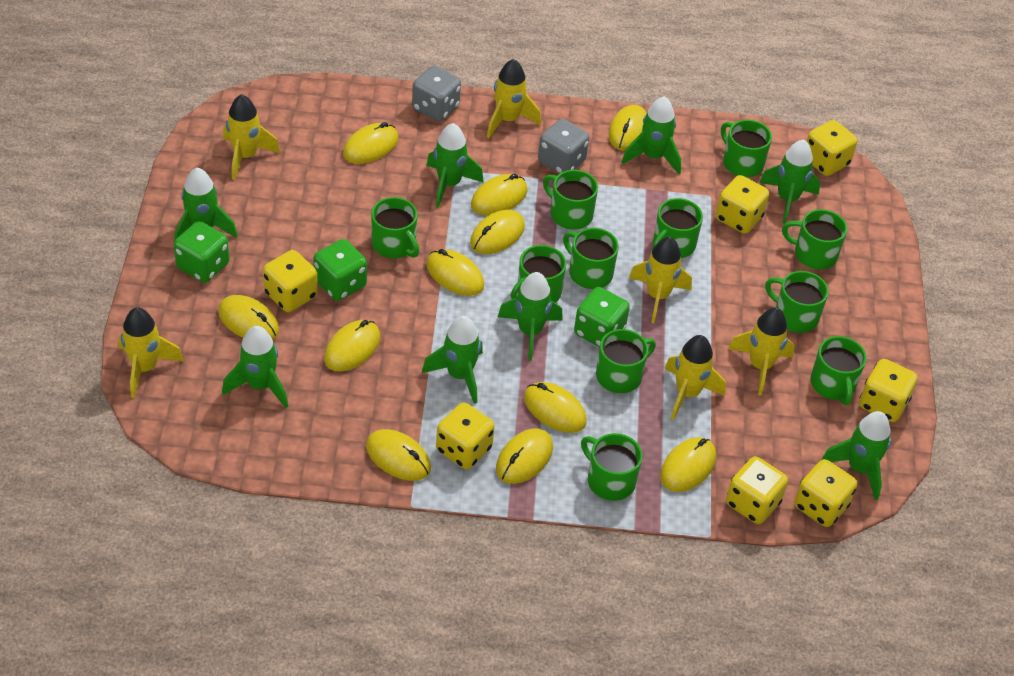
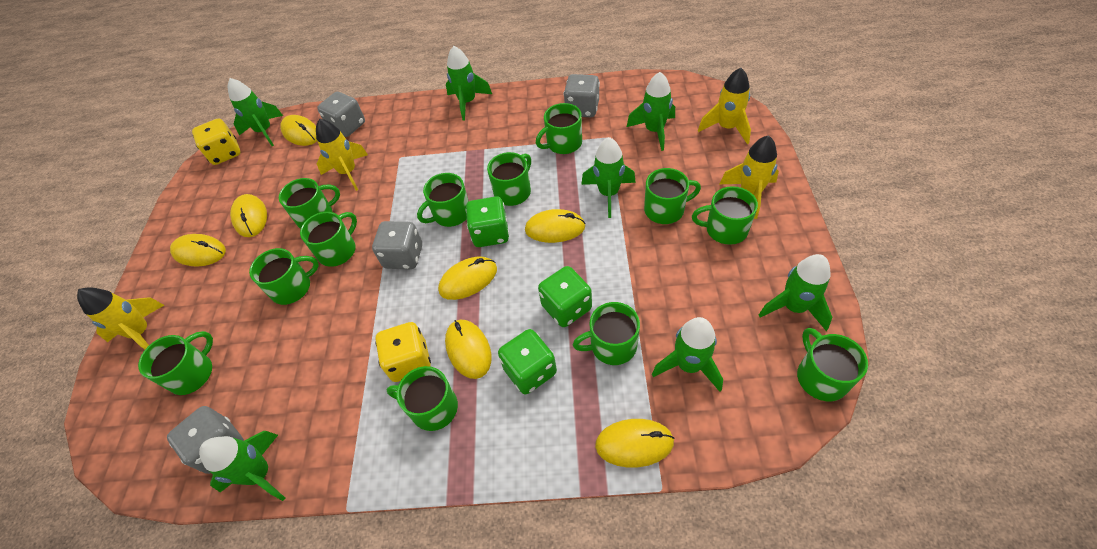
green mug: [371,197,419,258] [511,245,566,303] [543,170,598,230] [563,228,619,289] [581,433,642,501] [596,329,656,393] [652,198,703,258] [721,120,772,177] [765,271,829,333] [782,209,847,270] [810,336,867,405] = 11 -> [138,331,213,395] [249,248,319,305] [279,178,340,229] [300,212,357,267] [386,366,458,431] [417,173,469,227] [487,152,531,206] [536,103,582,154] [573,302,640,365] [644,168,701,224] [692,186,758,245] [797,328,868,401] = 12
green rocket: [174,168,238,242] [222,326,288,408] [422,316,483,404] [426,123,484,208] [498,272,563,361] [622,96,681,174] [759,140,820,224] [821,411,891,500] = 8 -> [199,431,286,501] [228,78,283,146] [446,46,492,120] [581,137,636,218] [627,72,675,151] [652,317,723,392] [759,254,833,331] = 7
grey dice: [412,66,461,122] [538,119,589,174] = 2 -> [167,406,244,474] [317,92,365,137] [372,221,422,269] [563,74,600,117] = 4
yellow dice: [263,250,318,312] [436,402,495,469] [716,175,769,234] [726,456,788,524] [794,459,857,527] [807,120,857,176] [859,359,918,422] = 7 -> [192,118,241,165] [375,322,431,382] = 2
yellow mouse: [218,295,279,339] [324,320,380,372] [343,122,399,164] [366,429,431,481] [426,249,484,296] [470,210,525,254] [471,174,528,215] [496,428,553,484] [524,382,587,433] [608,105,647,151] [660,437,716,492] = 11 -> [170,234,226,267] [230,194,267,237] [280,115,317,146] [438,256,497,300] [445,320,492,379] [525,209,586,243] [595,419,675,468] = 7
yellow rocket: [118,307,184,398] [223,94,280,180] [487,59,541,138] [629,237,692,323] [665,335,726,421] [728,307,795,396] = 6 -> [77,287,164,349] [316,119,368,191] [698,68,751,144] [720,135,779,219] = 4

